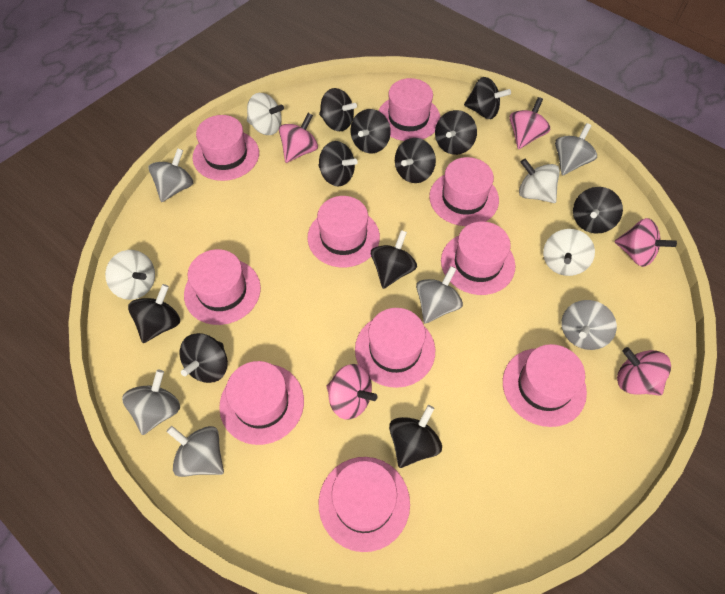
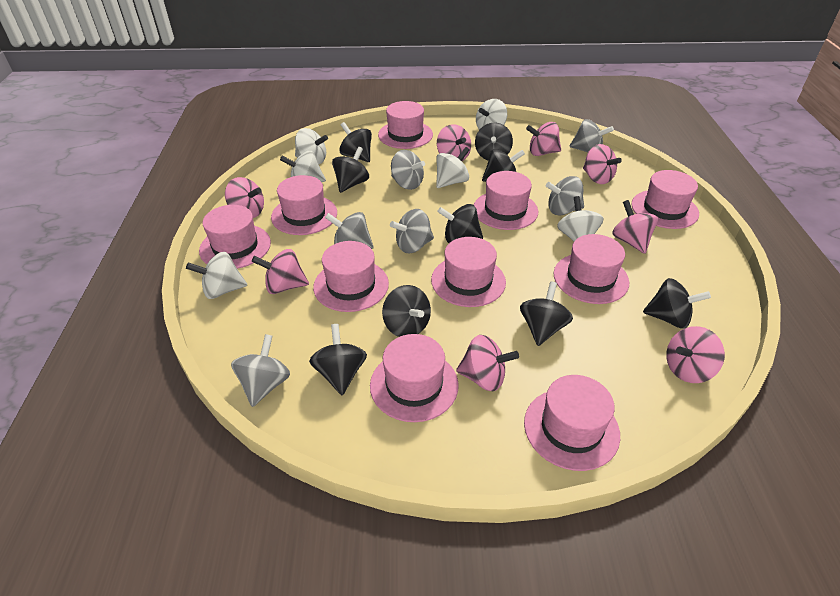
black spinning top: [128,284,180,343] [180,333,228,383] [318,141,358,186] [319,88,357,131] [350,109,391,153] [371,230,417,289] [389,405,442,468] [395,138,436,183] [435,110,477,155] [464,77,511,119] [573,187,623,234] = 11 -> [309,324,367,395] [332,147,369,193] [339,122,372,162] [382,285,431,337] [437,204,483,243] [475,123,513,160] [482,149,525,182] [520,282,573,346] [643,278,711,329] = 9
pink spinning top: [279,113,318,163] [326,364,377,420] [509,97,550,149] [614,218,677,267] [617,347,671,396] = 5 -> [225,177,264,218] [252,249,309,294] [437,124,471,161] [456,335,519,391] [526,122,561,156] [583,144,622,184] [612,200,658,254] [666,326,725,383] = 8
white spinning top: [105,250,155,300] [247,93,284,135] [519,159,560,203] [543,229,595,276] = 4 -> [186,252,247,299] [280,151,326,182] [295,128,328,164] [436,147,469,188] [476,99,507,130] [557,196,604,242] = 6

